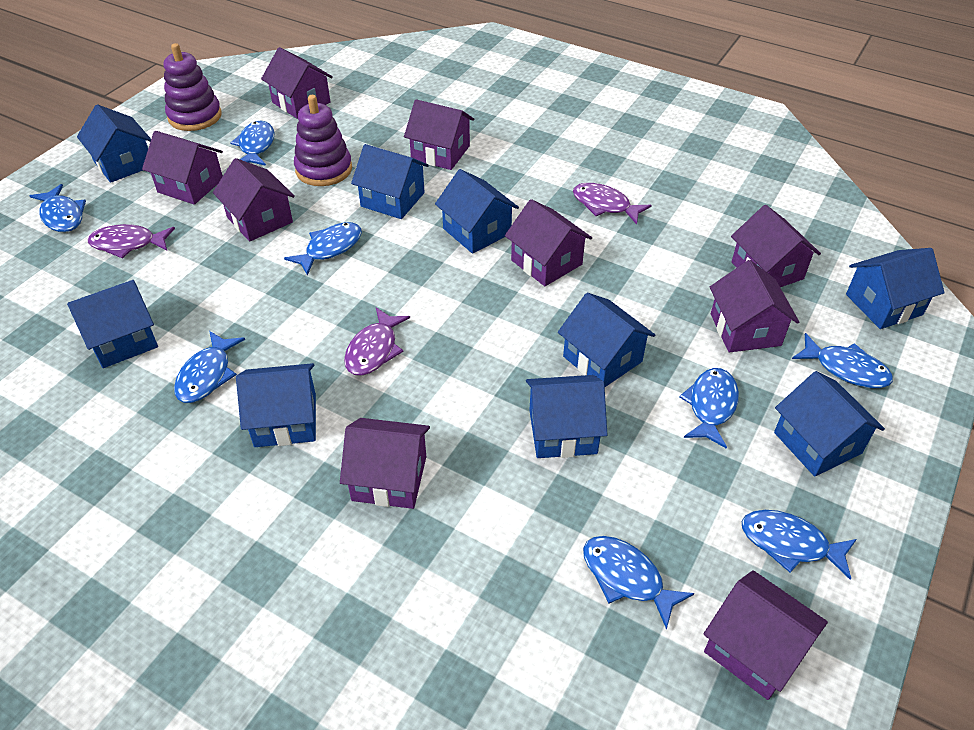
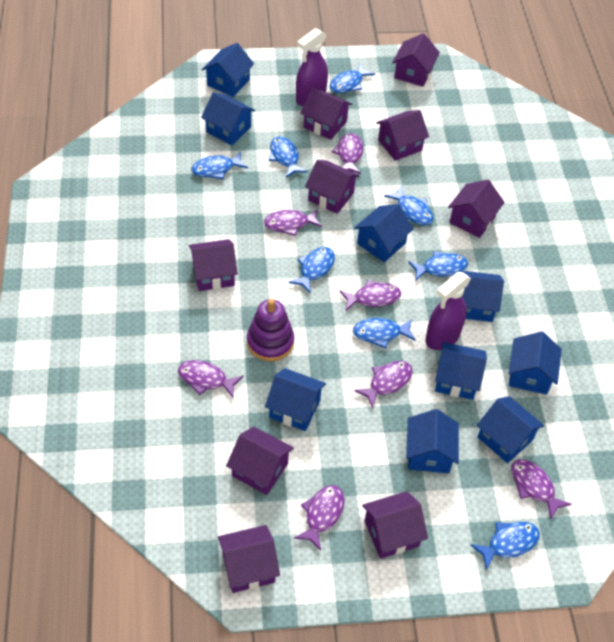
purple fish: [88,224,175,259] [344,307,410,376] [573,183,652,225] = 3 -> [178,360,243,397] [264,209,322,236] [294,485,345,551] [332,133,363,174] [340,280,401,311] [354,361,413,408] [511,459,572,519] = 7
purple spray bottle: none = 0 -> [296,28,328,106] [426,272,471,350] = 2
purple stacking toy: [164,43,222,131] [294,95,352,186] = 2 -> [247,299,294,361] = 1

